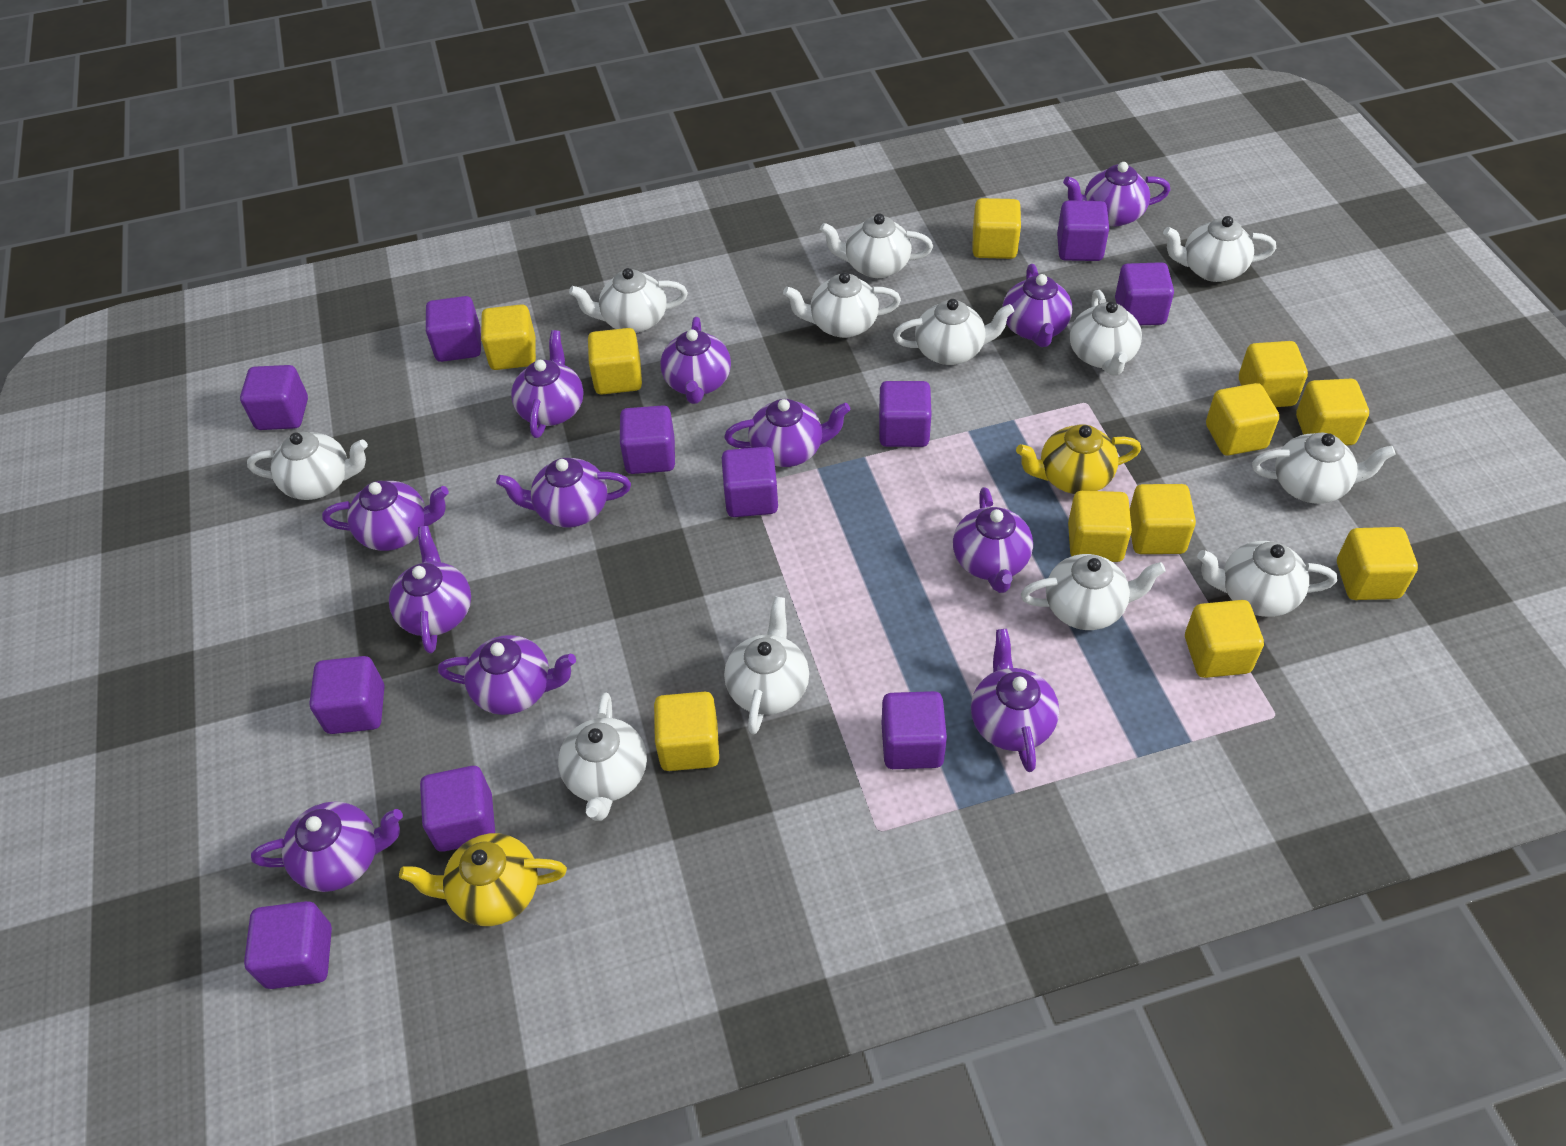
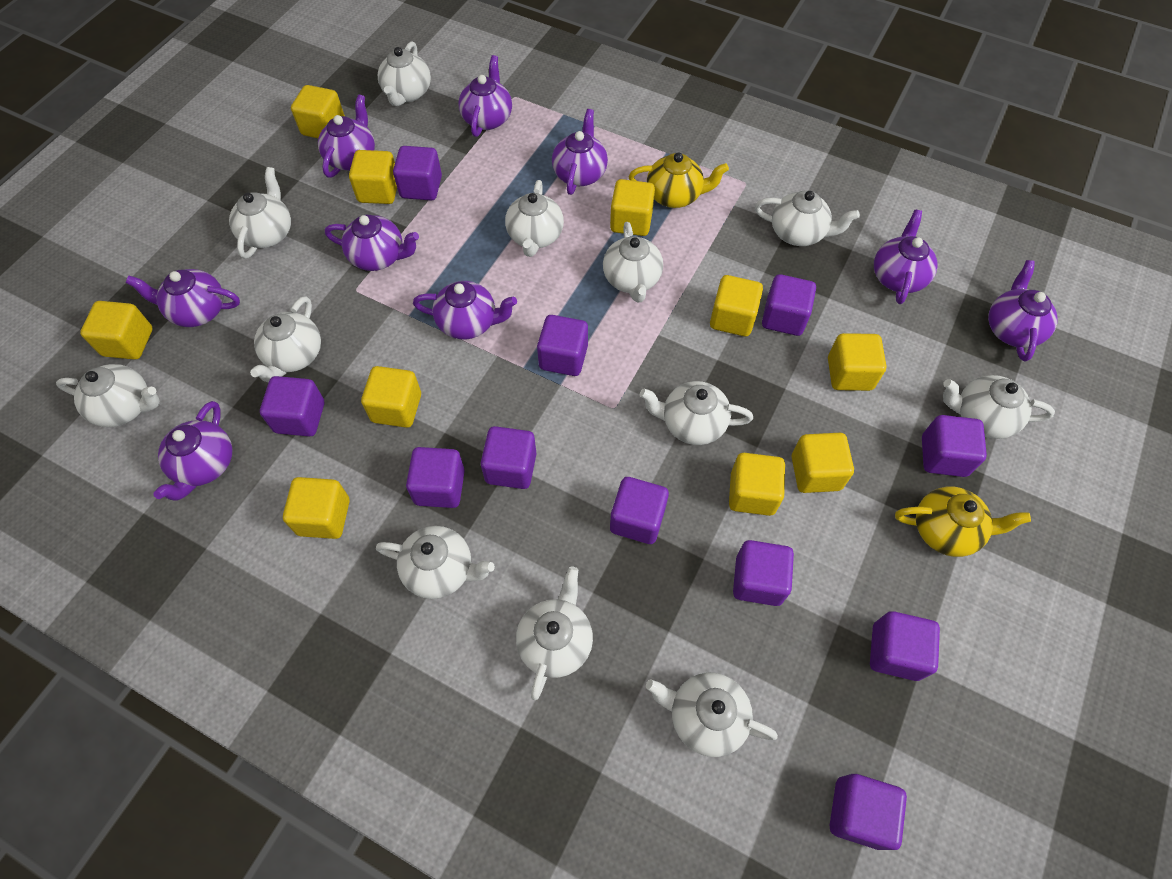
purple teapot: [251,801,403,892] [322,481,449,551] [389,526,471,654] [438,635,576,715] [496,458,631,528] [511,330,584,438] [660,317,731,404] [724,399,851,467] [953,487,1033,593] [971,629,1059,772] [1002,264,1072,347] [1063,162,1170,226] = 12 -> [125,269,240,327] [153,401,232,501] [318,94,375,178] [325,215,419,271] [413,281,517,339] [458,55,512,137] [552,109,608,195] [874,210,938,304] [988,260,1058,361] = 9
yellow cube: [481,304,536,370] [588,328,642,395] [654,692,719,771] [973,198,1021,259] [1068,491,1132,562] [1130,484,1196,554] [1185,600,1264,678] [1206,383,1279,456] [1239,341,1308,407] [1296,379,1369,446] [1337,527,1418,600] = 11 -> [80,301,152,360] [283,477,350,539] [291,85,345,138] [349,150,397,204] [361,366,421,428] [610,179,655,236] [710,275,763,336] [729,453,785,516] [792,433,854,493] [828,333,886,391] = 10

